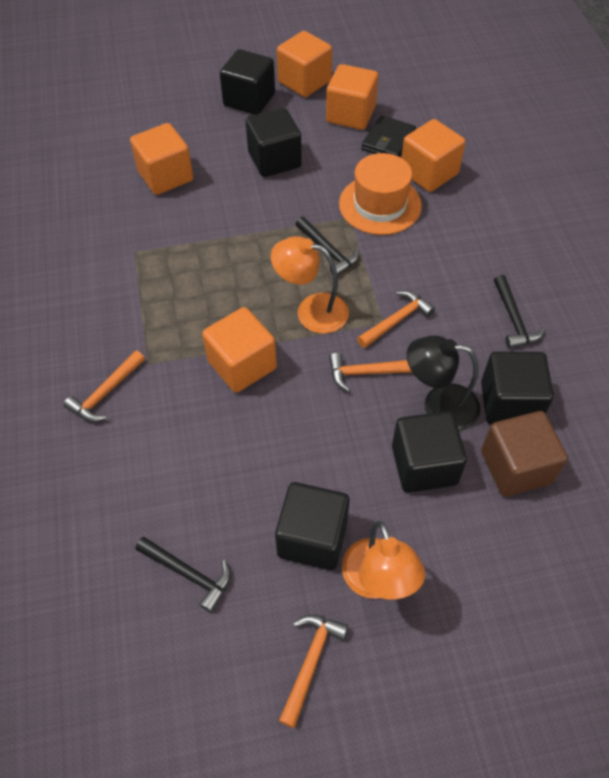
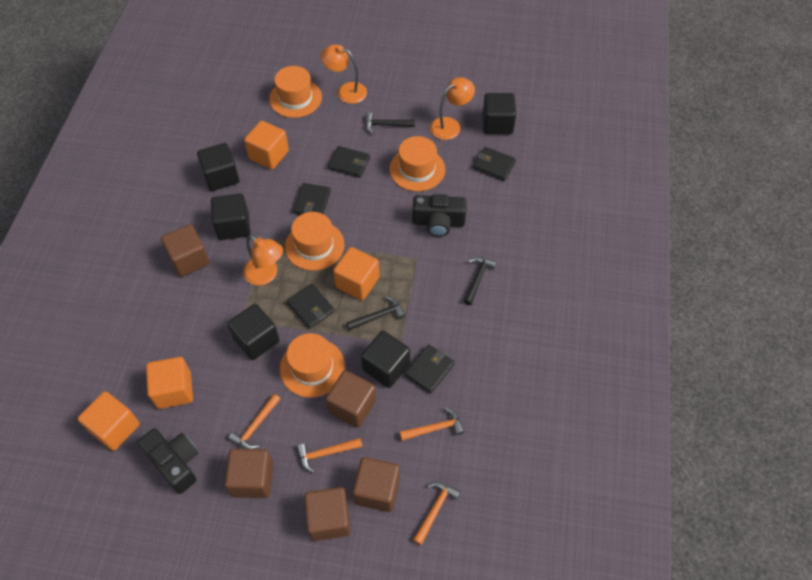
black camera: none = 0 -> [138,428,198,494] [412,194,467,237] = 2
black lamp: [407,335,481,431] = 1 -> none = 0
black wallet: [361,115,416,157] = 1 -> [287,284,335,329] [293,183,331,215] [328,146,370,178] [405,345,454,394] [473,147,516,181] = 5
brown cube: [481,411,568,497] = 1 -> [161,224,210,277] [225,449,273,498] [304,487,351,541] [326,370,376,428] [353,457,400,512] = 5
orange cube: [130,123,193,195] [202,307,277,393] [277,31,332,97] [326,64,378,130] [401,119,465,192] = 5 -> [78,391,140,451] [146,357,193,409] [244,121,289,169] [333,247,380,300] = 4
orange hat: [339,153,422,235] = 1 -> [269,66,322,118] [280,333,345,398] [285,212,344,271] [389,136,445,191] = 4
orange lamp: [271,236,349,334] [342,521,425,600] = 2 -> [243,235,283,285] [321,44,367,104] [430,77,475,140] = 3

